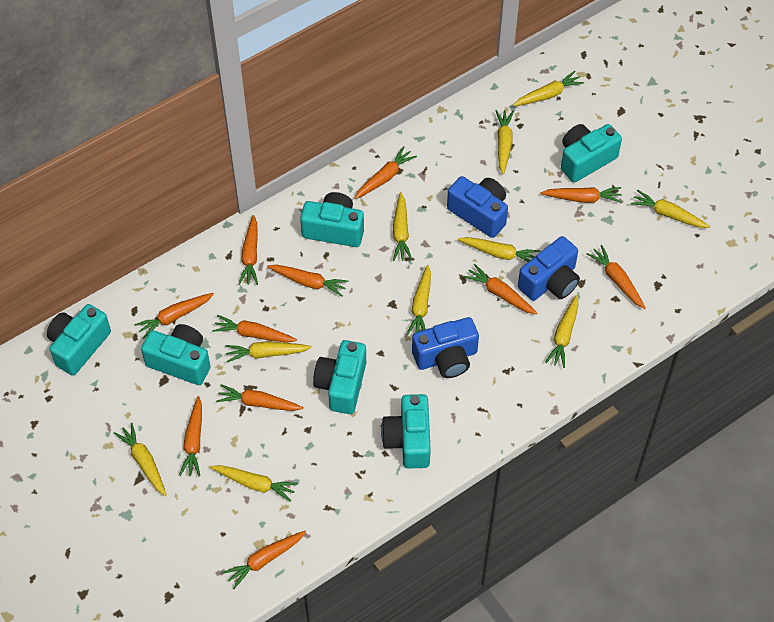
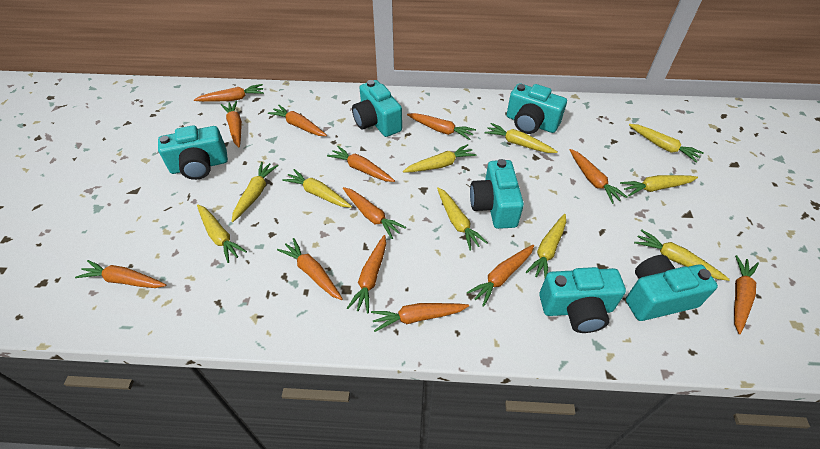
blue camera: [412,317,479,378] [447,176,508,238] [518,236,580,301] = 3 -> none = 0
orange carrot: [134,293,214,339] [179,396,202,477] [212,315,297,343] [216,384,304,411] [222,531,306,589] [239,215,258,285] [267,265,349,297] [354,146,417,199] [463,264,538,315] [541,187,622,203] [587,245,646,309] = 11 -> [75,260,166,288] [194,84,264,102] [221,101,242,147] [268,105,327,136] [277,238,343,300] [327,146,395,182] [343,187,406,239] [347,235,386,314] [371,303,469,332] [407,113,476,140] [467,245,534,307] [569,149,627,204] [734,255,759,334] = 13

